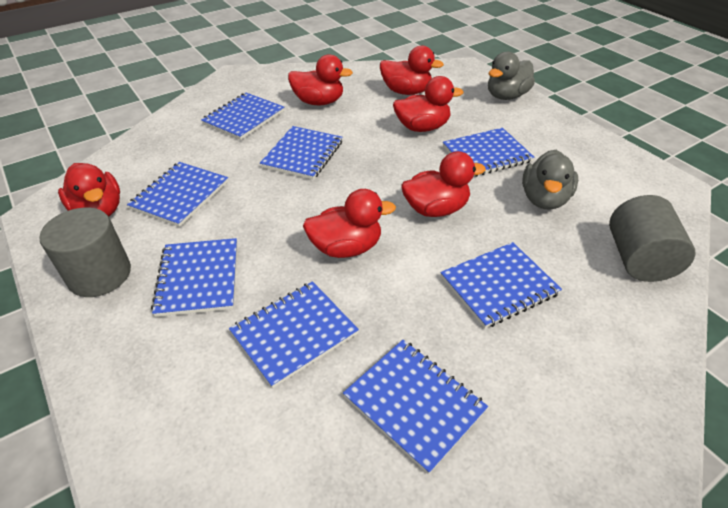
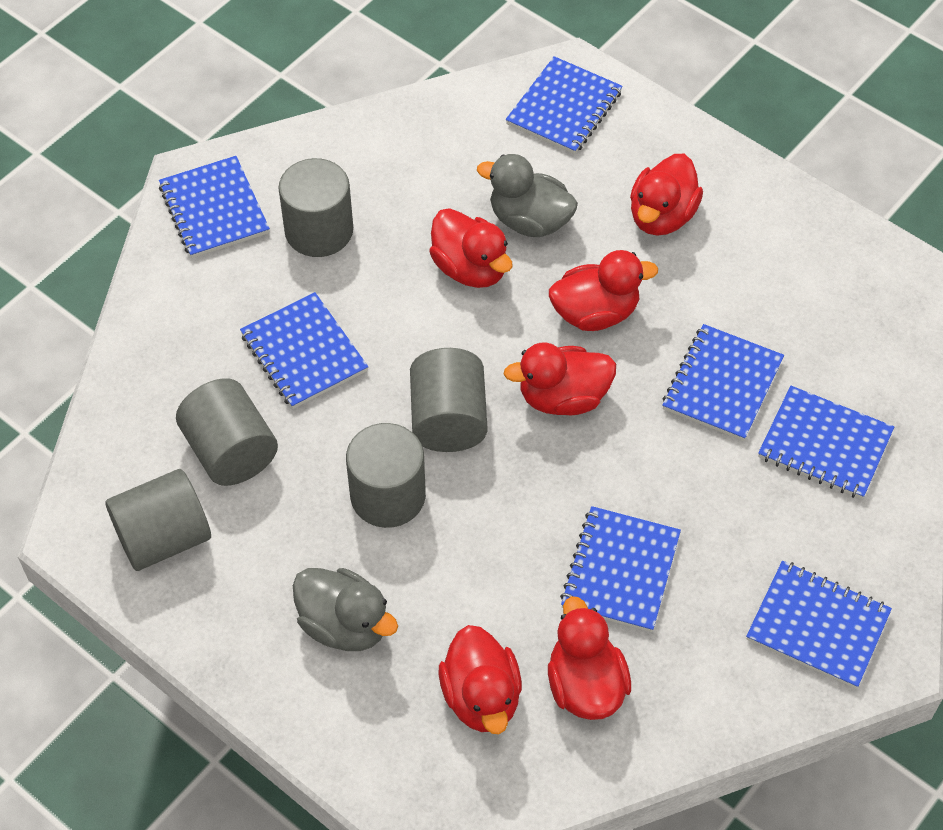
blue notebook: [127,162,228,227] [151,238,237,317] [201,93,284,140] [229,281,359,388] [260,126,343,180] [343,340,488,474] [440,242,562,328] [443,128,534,177] = 8 -> [159,156,270,258] [240,292,368,409] [506,56,623,154] [560,506,681,632] [662,324,784,441] [746,561,892,689] [758,386,894,499] = 7
grey cylinder: [39,207,131,297] [609,195,695,282] = 2 -> [105,469,211,571] [176,378,278,486] [278,158,353,257] [346,423,426,528] [410,348,487,452] = 5

